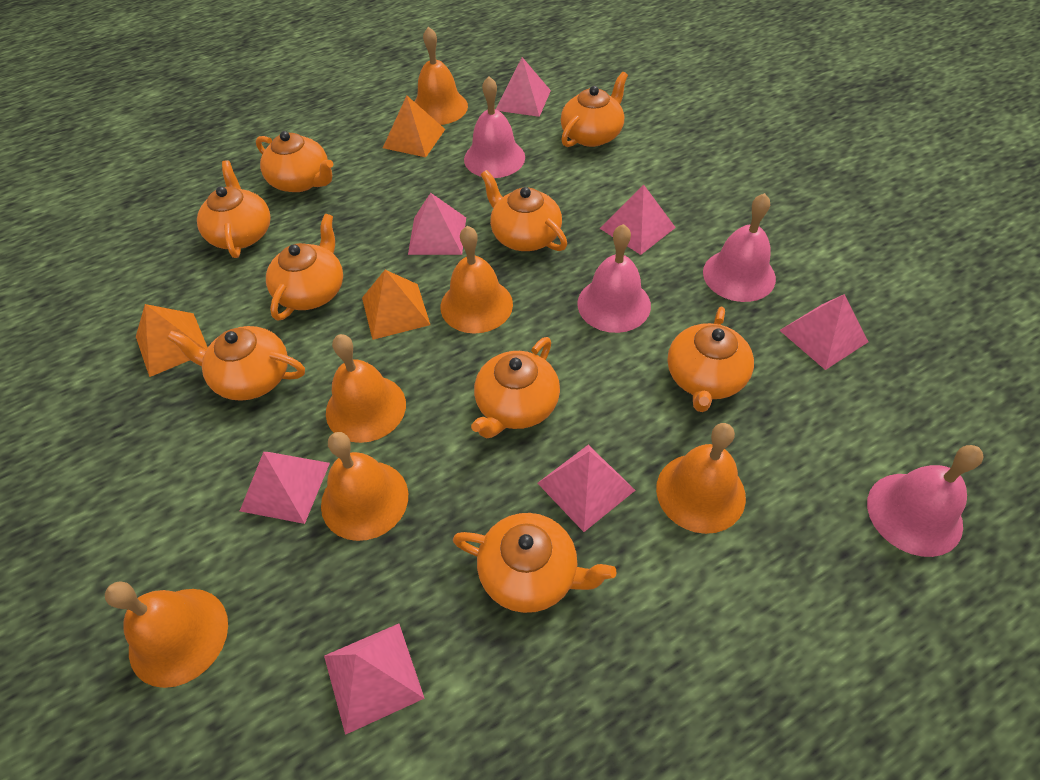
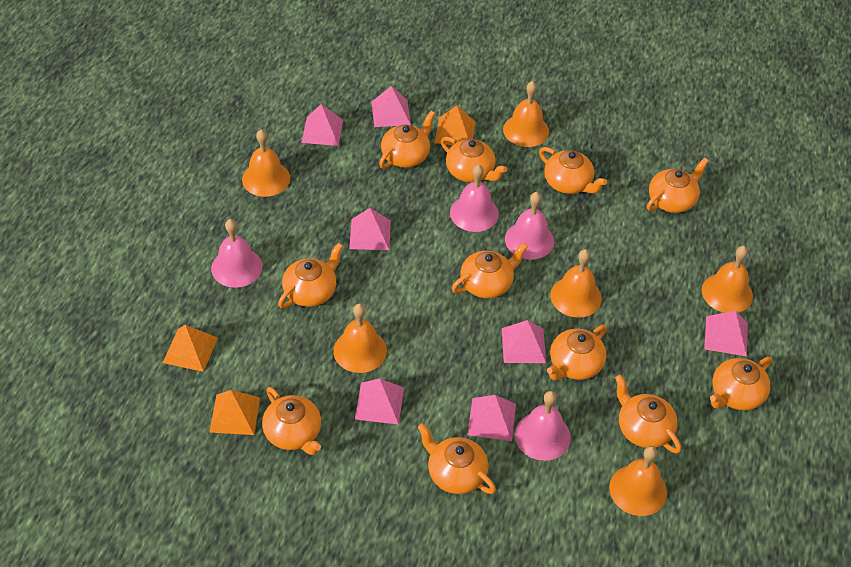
orange teapot: [167,326,305,401] [197,160,271,258] [256,131,333,192] [266,214,343,321] [453,513,616,613] [471,337,560,438] [481,170,567,251] [561,72,628,147] [667,307,754,412] = 9 -> [262,387,321,455] [278,243,343,308] [379,111,435,168] [417,423,496,494] [441,136,507,182] [452,243,528,298] [539,147,607,194] [547,325,607,380] [615,374,681,453] [647,158,709,213] [710,357,772,410] = 11

